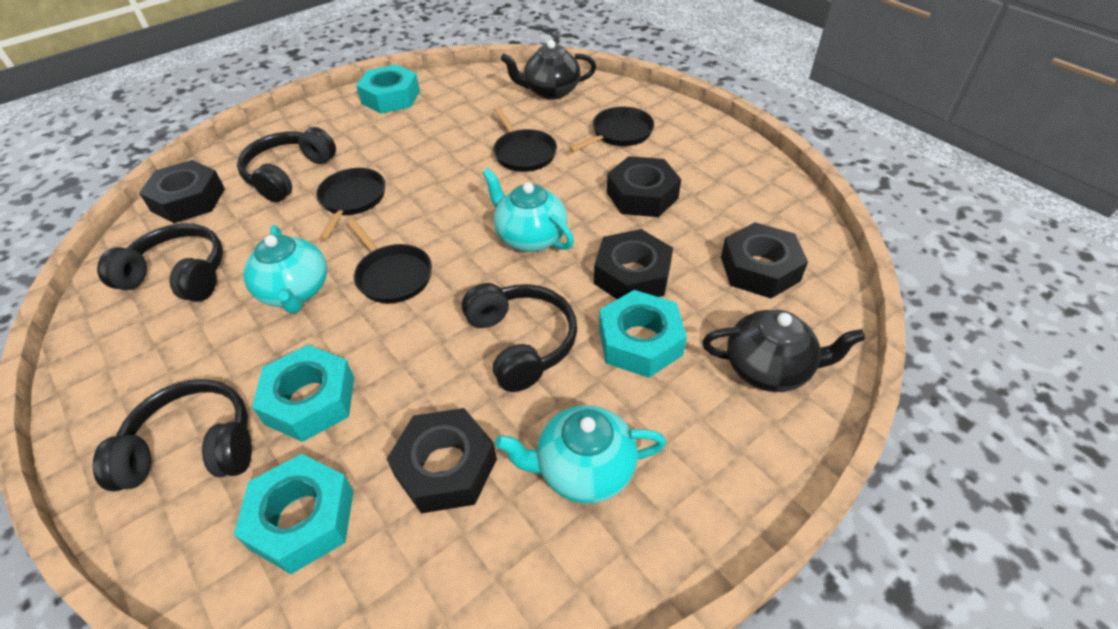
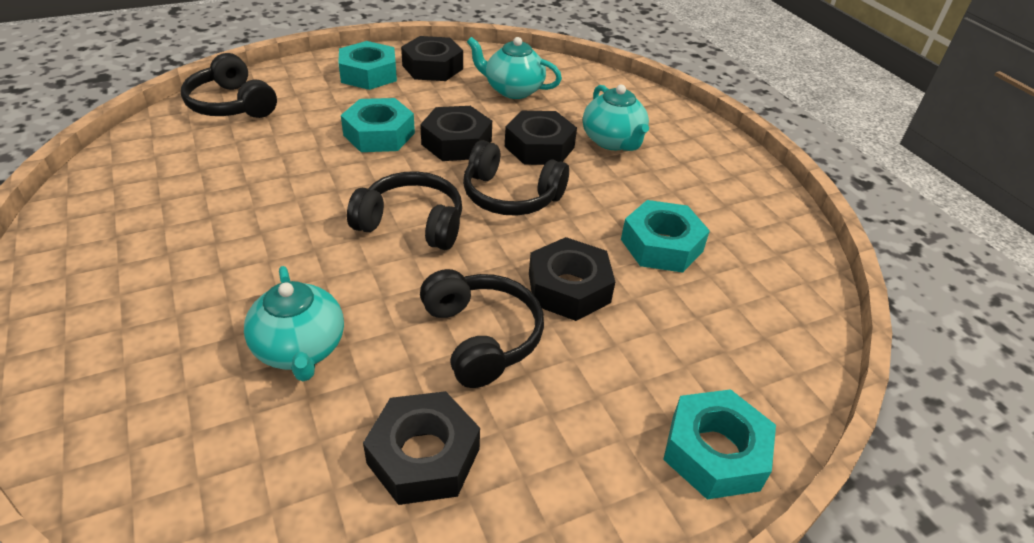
black pan: [316,168,385,241] [347,219,432,303] [493,106,557,172] [569,107,654,152] = 4 -> none = 0
black teapot: [501,40,596,100] [702,310,866,392] = 2 -> none = 0

